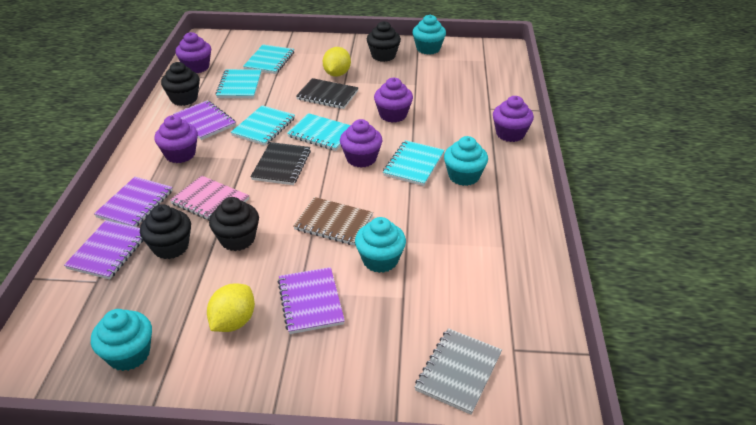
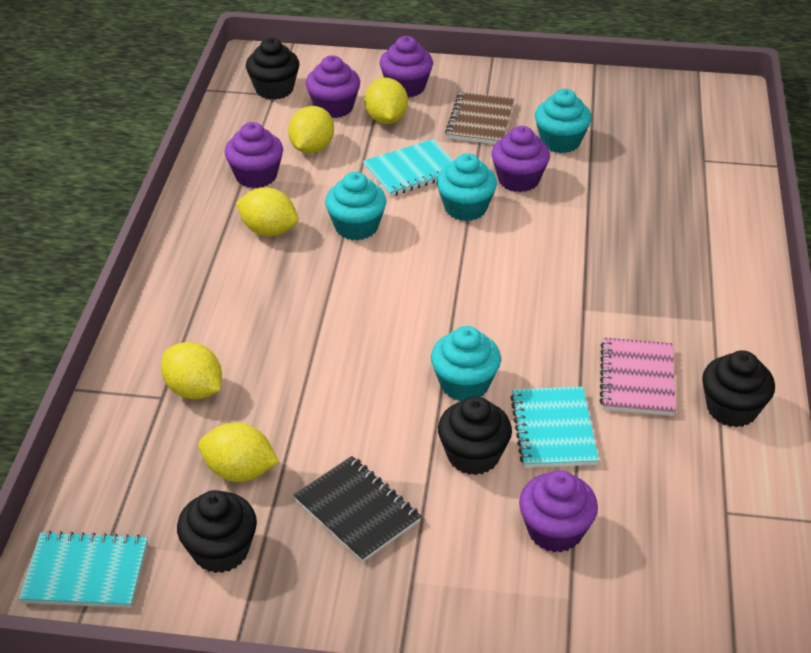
black notebook: [251,142,311,185] [296,78,359,109] = 2 -> [293,456,421,562] = 1
grey notebook: [415,328,502,415] = 1 -> none = 0
purple notebook: [64,220,143,279] [94,177,173,227] [173,100,236,140] [278,267,345,334] = 4 -> none = 0
turquoise notebook: [215,69,261,98] [231,105,295,146] [243,44,294,74] [287,113,351,151] [383,140,444,186] = 5 -> [19,531,148,608] [363,139,453,197] [510,387,599,468] = 3
yellow lemon: [207,284,255,332] [323,47,351,77] = 2 -> [161,342,222,399] [198,422,279,482] [236,187,298,236] [288,106,334,154] [365,78,408,124] = 5

